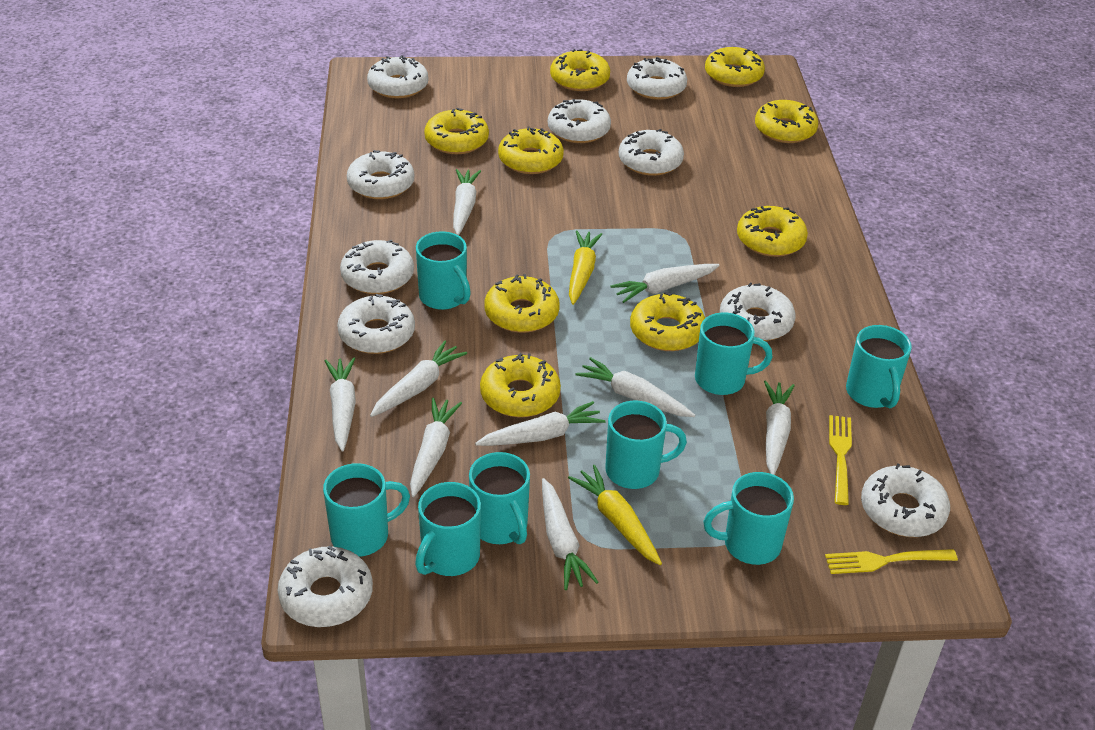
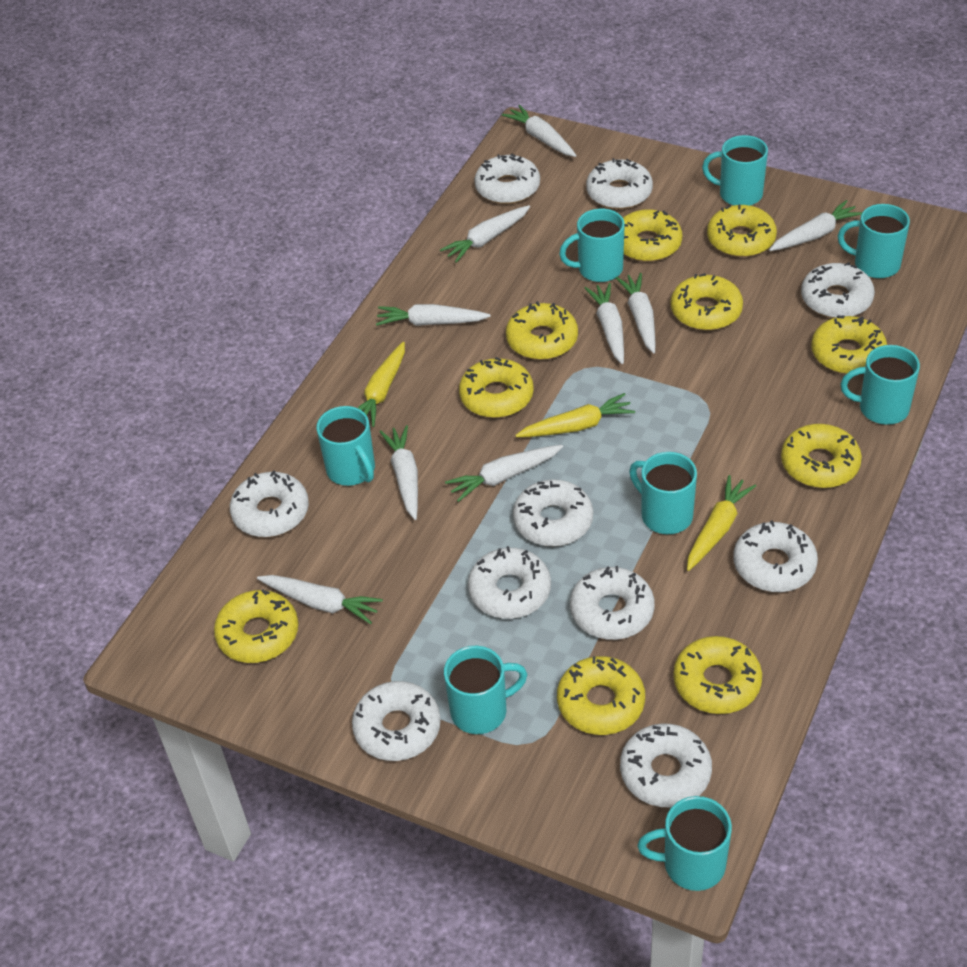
yellow carrot: [568,465,662,565] [569,230,602,305] = 2 -> [358,342,405,427] [515,393,635,437] [687,475,756,571] = 3
yellow donut: [424,108,489,154] [480,353,561,417] [484,274,560,333] [498,126,564,174] [550,49,610,91] [630,292,705,351] [705,47,765,87] [737,206,808,257] [755,100,818,143] = 9 -> [214,589,298,663] [459,357,534,418] [506,301,578,360] [557,656,645,735] [623,209,682,262] [671,273,743,330] [673,636,762,714] [707,204,777,257] [781,424,862,488] [811,315,887,374] = 10
yellow fork: [825,549,958,574] [829,415,852,505] = 2 -> none = 0

